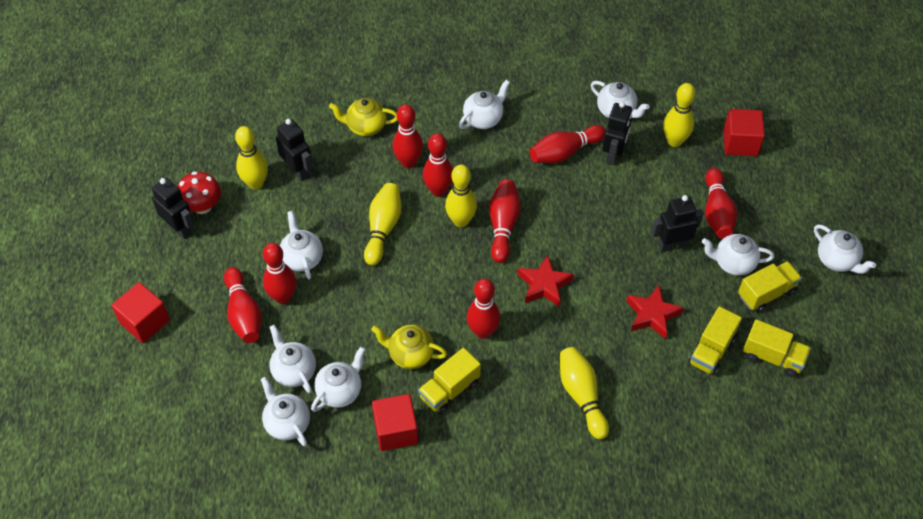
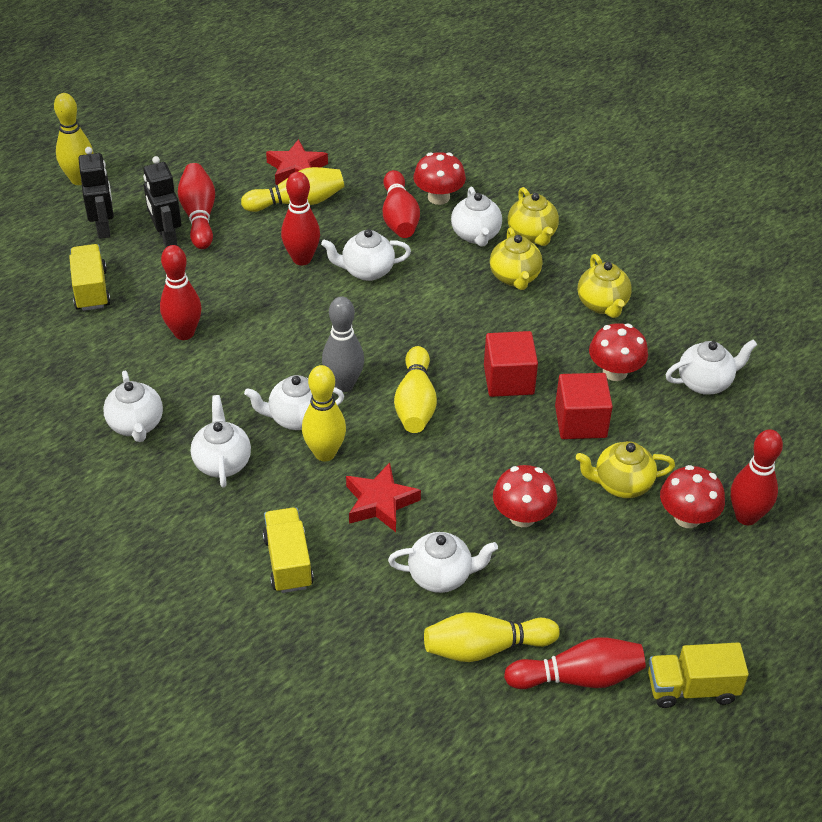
black robot: [152,178,194,239] [276,119,312,182] [602,102,632,165] [651,195,703,252] = 4 -> [78,147,114,239] [143,156,181,247] = 2
grey bowling pin: none = 0 -> [322,297,364,392] = 1
red bowling pin: [224,267,262,343] [263,243,297,304] [393,104,423,168] [423,133,453,197] [467,279,500,339] [489,180,521,263] [530,125,606,163] [705,168,737,239] = 8 -> [160,245,202,340] [178,163,215,249] [281,172,320,265] [383,170,420,238] [504,637,646,689] [731,429,783,525] = 6
red cube: [111,282,170,343] [372,394,418,451] [723,109,765,156] = 3 -> [484,331,538,397] [555,373,613,439] = 2
red mushroom: [177,171,221,214] = 1 -> [414,152,466,205] [493,465,557,527] [589,323,648,381] [660,465,725,528] = 4
white teapot: [261,377,310,446] [269,325,316,393] [280,211,323,279] [311,346,365,412] [459,80,510,129] [591,81,650,118] [702,234,774,276] [814,225,876,274] = 8 -> [103,371,163,442] [191,395,251,488] [244,375,344,430] [321,229,411,281] [388,532,498,593] [451,187,502,247] [666,339,757,395] = 7
yellow teapot: [329,98,397,137] [371,325,447,369] = 2 -> [490,227,542,290] [508,187,559,246] [576,441,675,498] [578,254,632,318] = 4
yellow truck: [418,348,481,414] [688,306,742,375] [738,261,802,312] [743,319,811,377] = 4 -> [69,244,111,311] [263,508,314,593] [648,643,749,708] = 3

